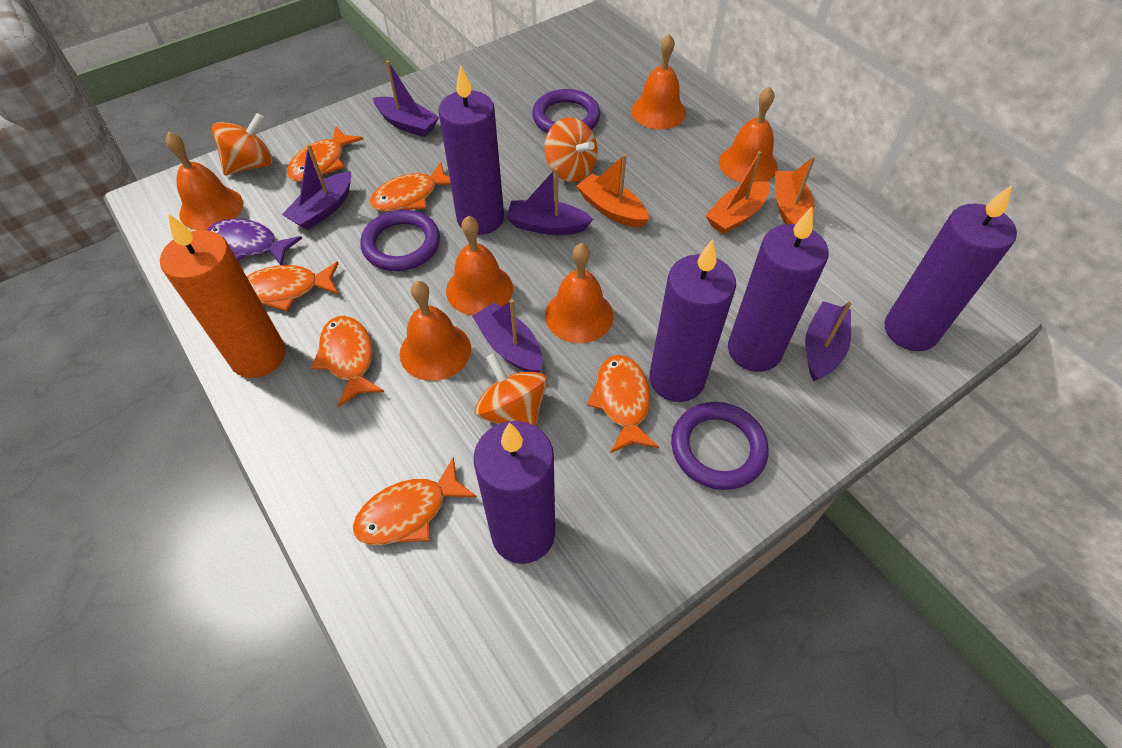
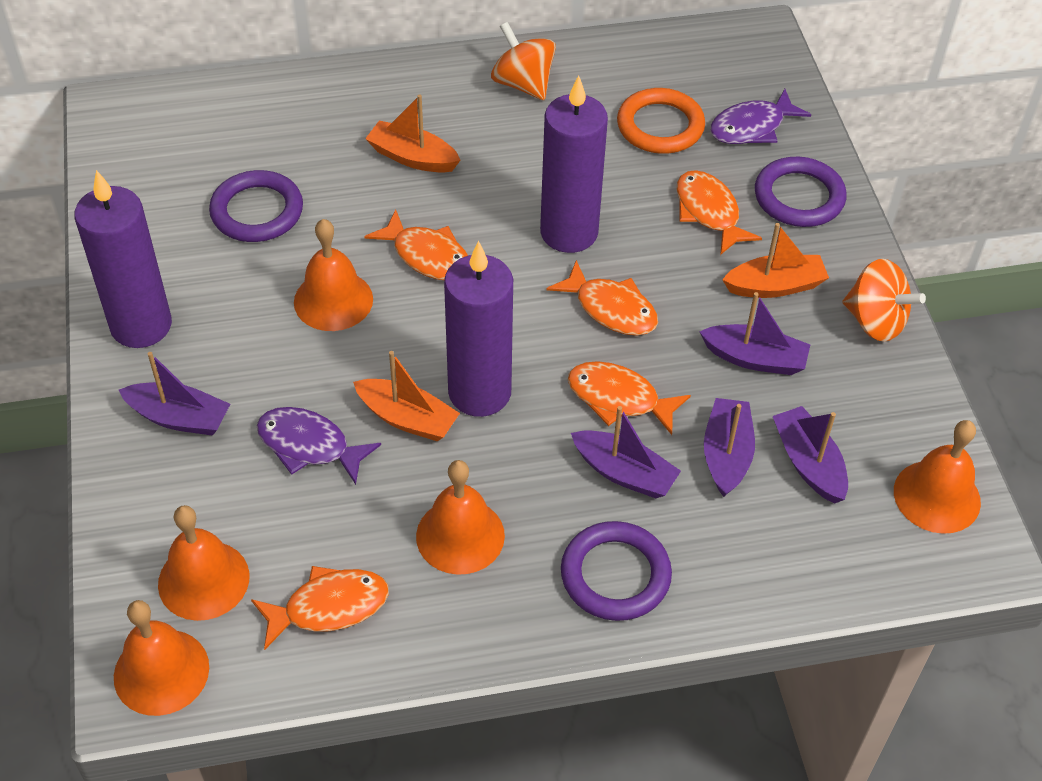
orange bell: [165,132,243,230] [400,281,471,381] [446,216,513,315] [545,243,614,343] [631,34,686,129] [719,87,778,183] = 6 -> [114,600,209,716] [158,505,250,621] [294,219,373,331] [416,460,505,575] [894,420,981,534] = 5
orange candle: [160,213,285,378] = 1 -> none = 0
orange fish: [247,262,339,311] [287,126,363,182] [312,316,384,407] [353,457,477,545] [370,162,451,212] [587,355,659,453] = 6 -> [251,566,389,650] [364,210,468,280] [546,260,658,336] [568,361,691,435] [677,170,762,255] = 5
orange ring: none = 0 -> [617,88,705,154] = 1
orange spinning top: [212,113,273,175] [475,353,547,426] [544,117,598,182] = 3 -> [491,22,556,100] [842,259,926,342] = 2
purple candle: [438,65,504,235] [474,421,555,564] [649,239,736,402] [728,207,829,372] [884,185,1017,351] = 5 -> [74,170,172,348] [444,241,513,417] [540,75,608,253] = 3
purple fish: [208,219,302,265] = 1 -> [257,407,381,485] [710,89,811,144] = 2

